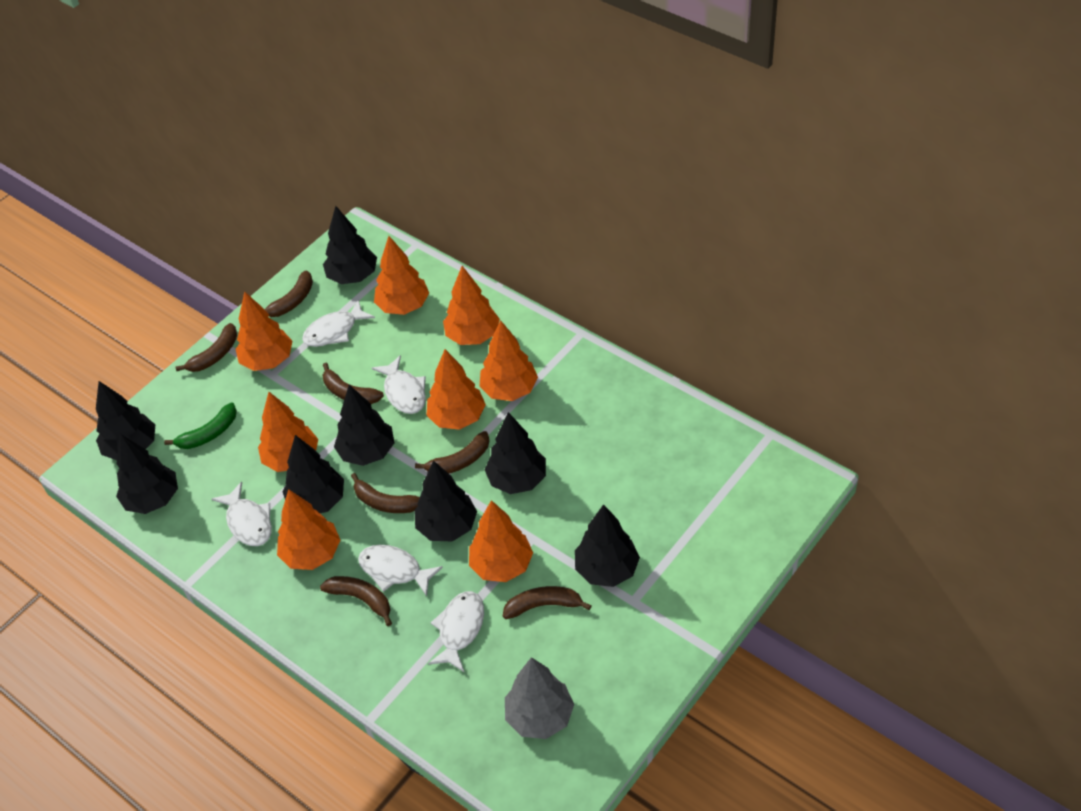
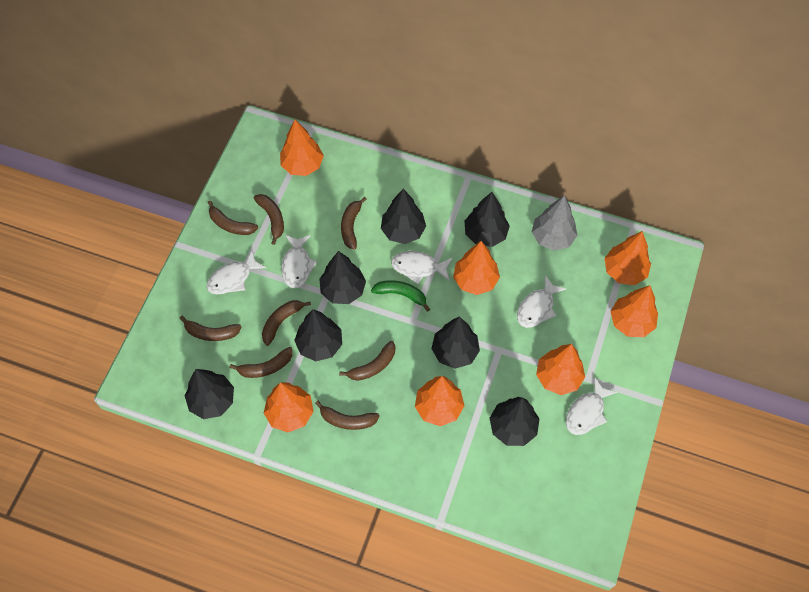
black tree: [96,381,155,460] [116,434,178,514] [283,435,344,513] [323,206,377,284] [334,385,394,466] [414,460,477,542] [485,412,546,494] [575,504,640,587] = 8 -> [185,369,234,419] [294,309,342,361] [319,251,366,304] [381,189,426,244] [431,317,480,369] [464,192,510,247] [489,397,539,446] = 7
brown banana: [176,323,237,372] [265,271,313,317] [320,576,392,626] [323,363,384,404] [351,473,420,513] [415,431,489,473] [503,586,592,619] = 7 -> [179,316,241,341] [208,200,258,235] [229,347,292,378] [254,194,284,245] [262,300,311,346] [315,401,380,430] [339,341,395,381] [341,197,367,249] = 8
orange tree: [236,291,293,371] [258,392,318,472] [277,489,340,570] [374,236,429,315] [427,349,486,430] [443,266,500,345] [469,500,533,582] [479,320,538,401] = 8 -> [264,382,314,432] [280,120,324,176] [415,376,464,426] [453,241,500,295] [536,344,585,395] [605,231,651,285] [610,285,658,337] = 7

